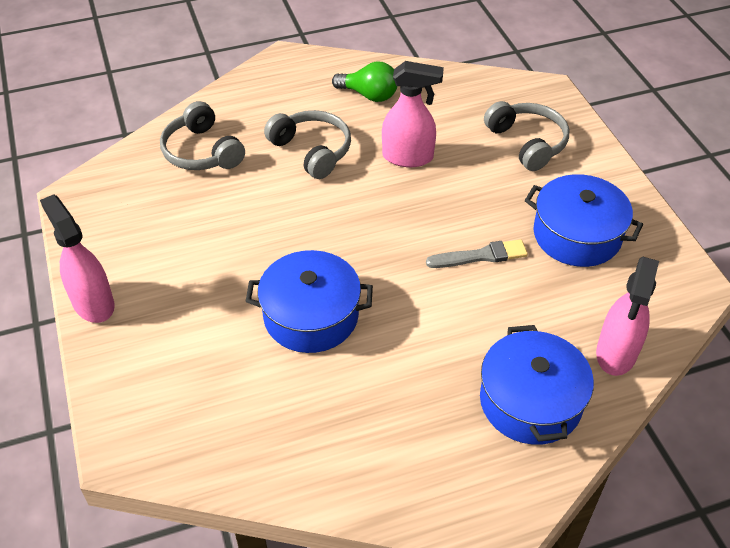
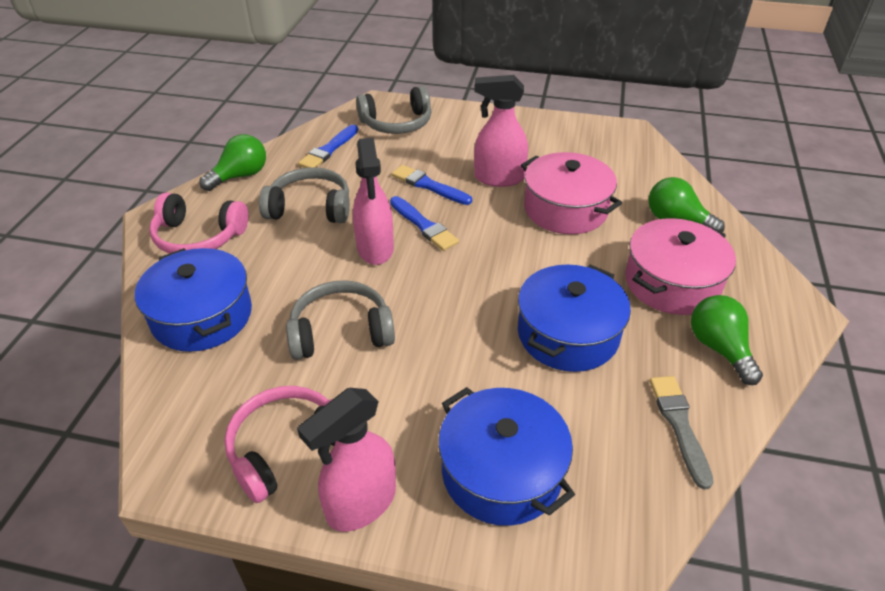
blue brush: none = 0 -> [298,125,358,168] [390,196,459,251] [391,165,472,205] = 3
green light bulb: [332,62,397,102] = 1 -> [199,134,266,191] [649,177,725,232] [691,295,763,385] = 3
pink headphones: none = 0 -> [149,192,248,254] [224,386,335,503] = 2
pink pot: none = 0 -> [521,152,622,234] [625,218,736,315] = 2

